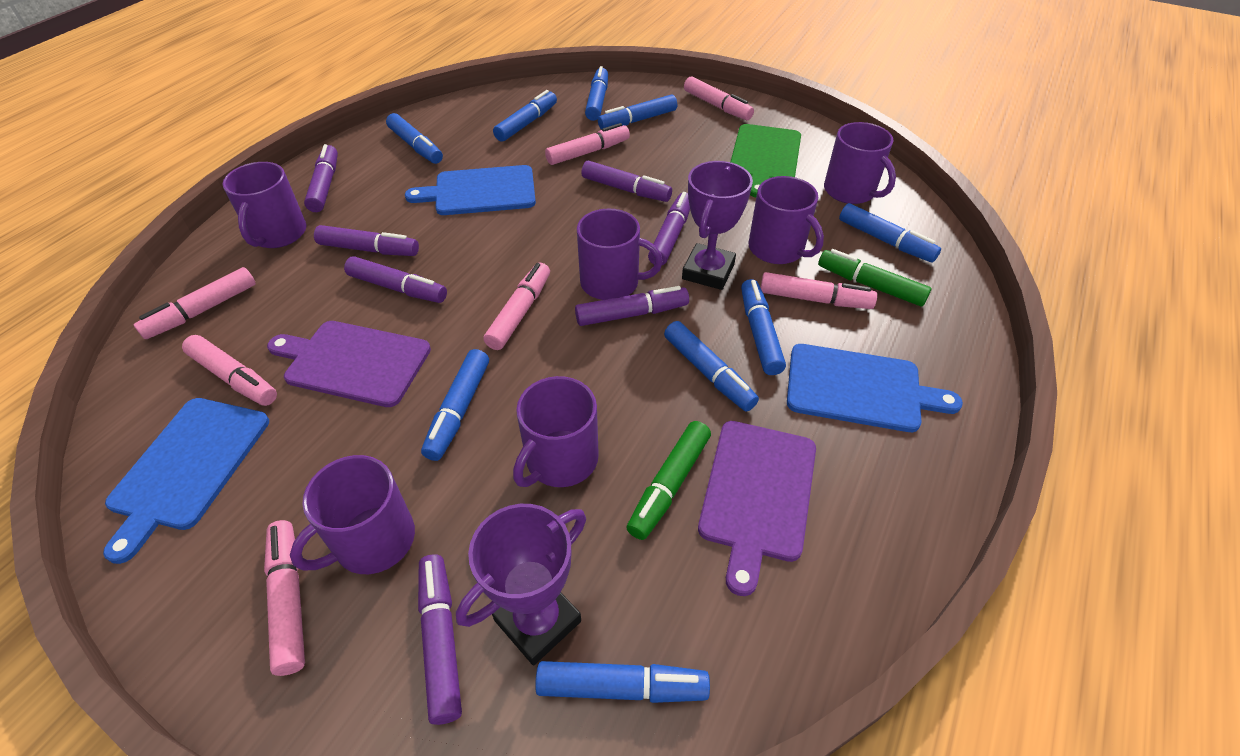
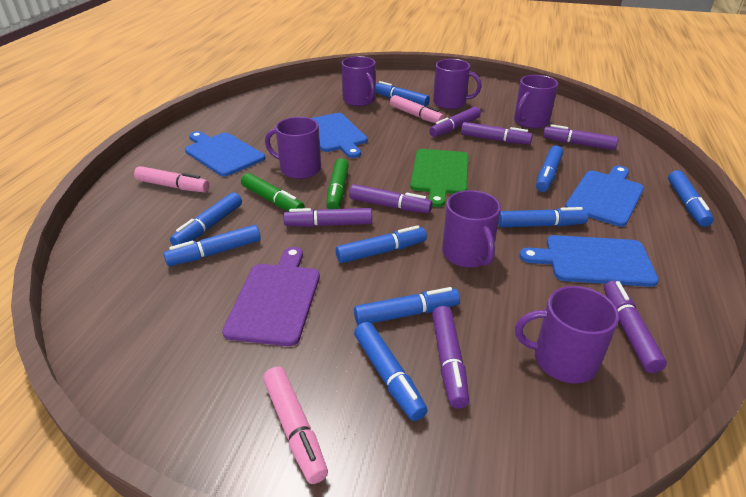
blue cutting board: [103,398,269,564] [405,165,536,215] [787,344,963,432] = 3 -> [185,131,265,177] [311,113,368,158] [519,235,659,287] [565,166,644,227] = 4
pink marker: [134,267,256,339] [182,335,277,406] [264,520,305,676] [483,262,550,350] [545,123,630,165] [684,76,754,120] [760,272,877,309] = 7 -> [134,166,209,192] [263,367,328,484] [390,95,444,123] = 3
purple cutting board: [267,321,431,407] [698,421,816,596] = 2 -> [222,247,320,346] = 1
purple trophy: [456,504,586,665] [682,161,753,290] = 2 -> none = 0

